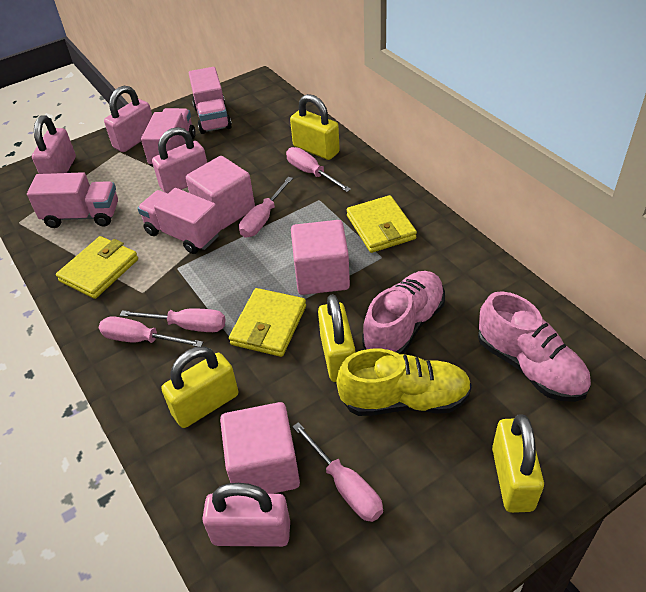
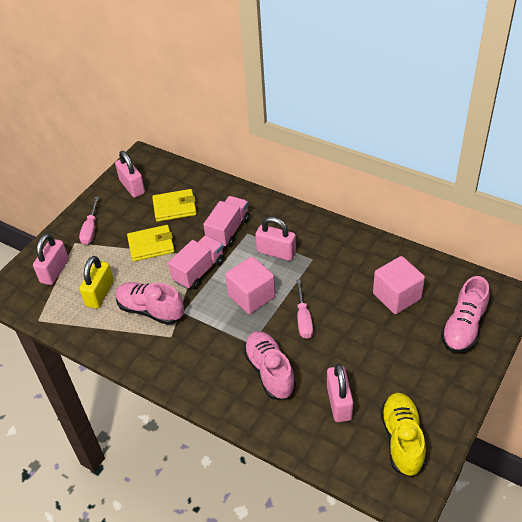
pink cube: [186,156,255,230] [220,402,300,494] [291,220,350,295] = 3 -> [225,256,275,314] [373,256,425,314] = 2
pink screwdriver: [99,316,203,347] [120,308,226,332] [239,177,293,238] [286,147,351,192] [292,422,383,522] = 5 -> [79,197,99,245] [296,279,313,339] = 2
pink shoe: [362,271,445,354] [478,291,591,402] = 2 -> [116,282,184,325] [243,331,296,400] [441,276,490,353] = 3
pink truck: [27,172,118,228] [137,188,221,254] [141,108,196,166] [189,67,232,134] = 4 -> [168,235,224,290] [203,196,249,248] = 2
yellow padlock: [161,346,239,428] [290,94,340,160] [318,294,355,382] [492,415,544,513] = 4 -> [79,256,114,309] = 1
yellow wallet: [56,236,138,299] [229,288,306,357] [347,195,417,253] = 3 -> [127,225,175,261] [152,189,197,222] = 2

